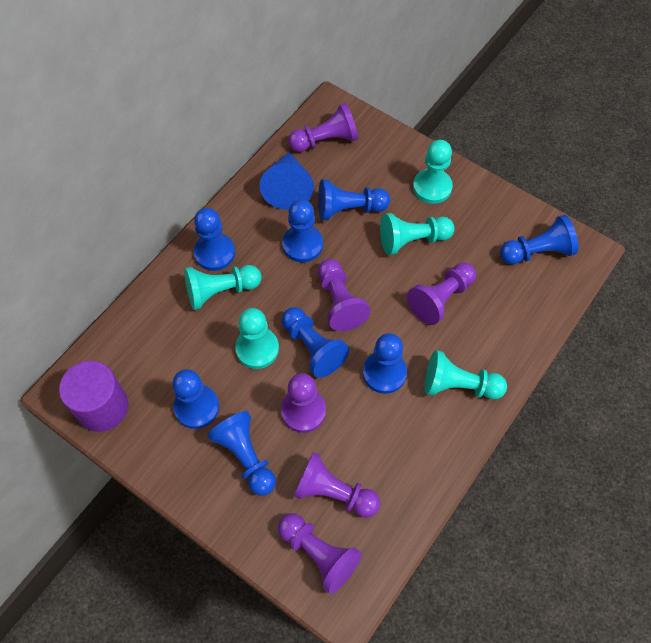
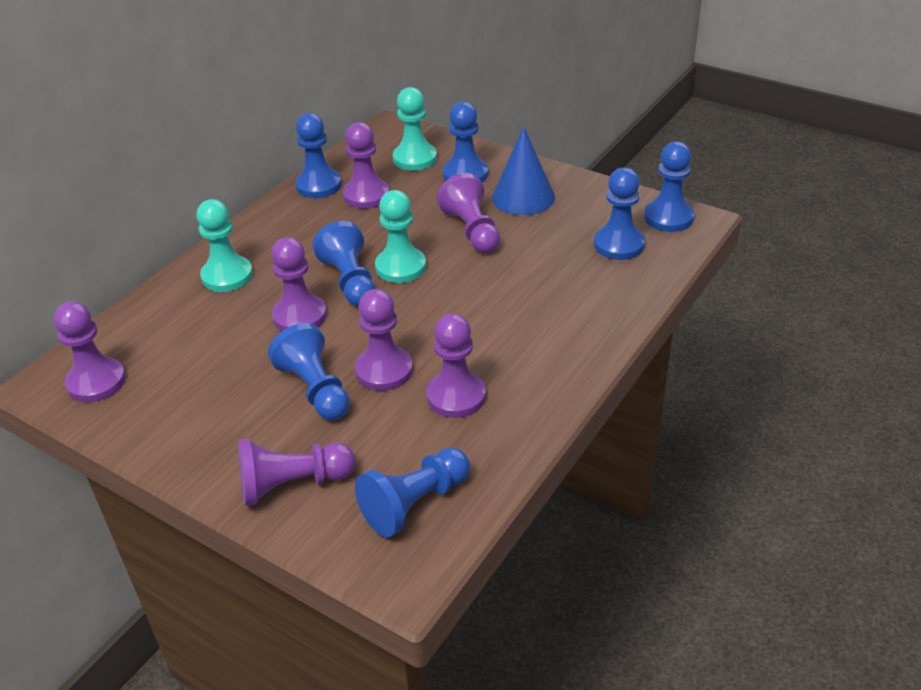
blue pawn: [172,369,219,429] [194,208,235,271] [207,411,276,496] [282,199,323,262] [282,307,349,378] [318,180,390,220] [363,333,407,394] [500,215,578,264] = 8 -> [268,323,350,421] [295,113,342,198] [312,221,375,307] [355,447,470,537] [443,102,488,183] [594,167,645,260] [644,142,694,232] = 7
purple cylinder: [59,361,128,432] = 1 -> none = 0
purple pawn: [278,513,362,594] [281,373,326,433] [288,103,358,152] [293,452,380,518] [318,259,371,331] [407,262,476,325] = 6 -> [54,301,126,402] [238,439,355,506] [271,237,327,331] [343,122,389,209] [355,289,413,391] [426,313,486,418] [437,173,500,253] = 7
turquoise pawn: [184,265,262,310] [235,308,279,369] [380,213,455,255] [413,140,453,204] [425,350,507,399] = 5 -> [197,199,253,292] [375,190,426,283] [393,87,437,171] = 3

